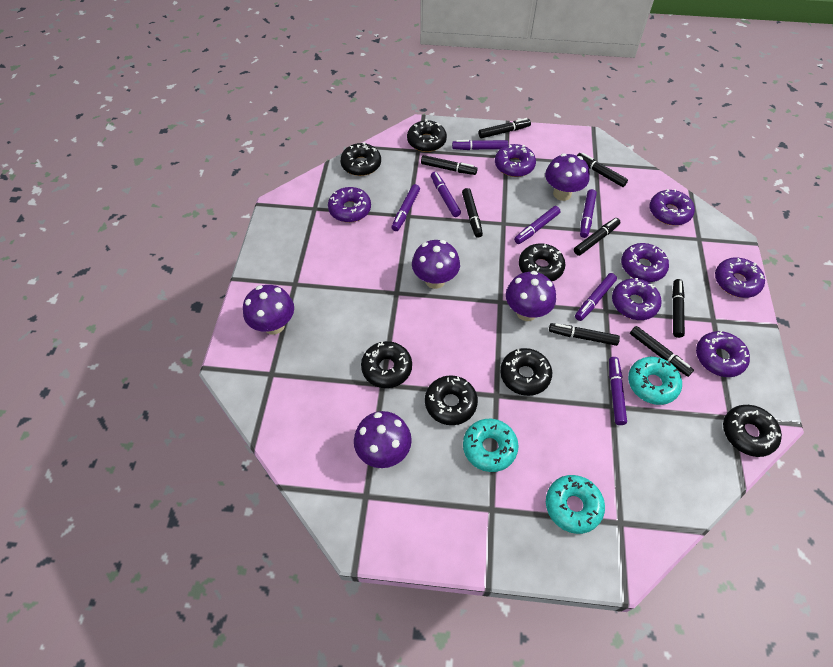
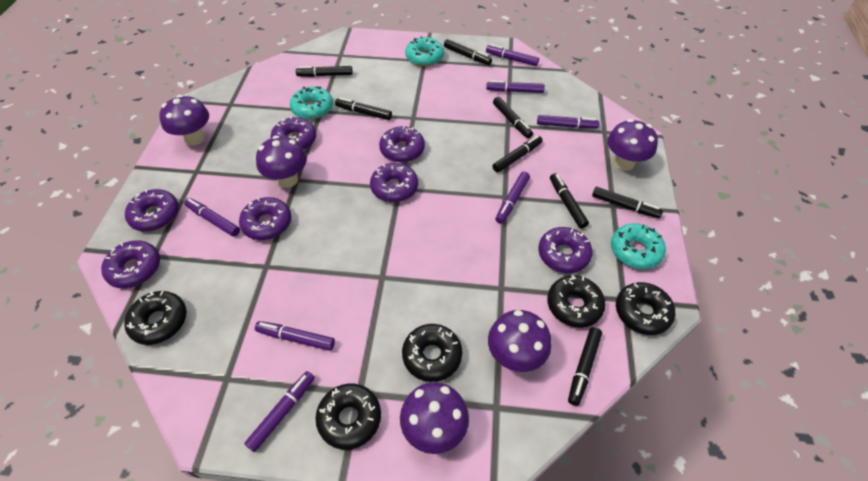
black donut: [340,142,381,176] [361,341,412,388] [407,119,447,152] [425,375,478,425] [500,348,552,396] [519,243,565,281] [723,405,782,457] = 7 -> [124,291,187,345] [315,384,381,450] [402,324,462,382] [547,275,605,328] [616,282,675,335] = 5

